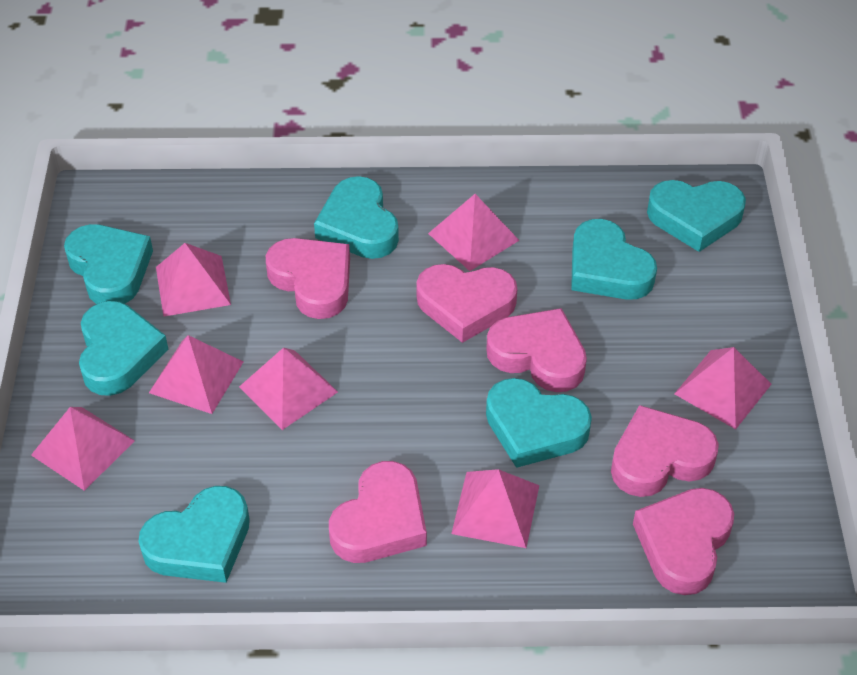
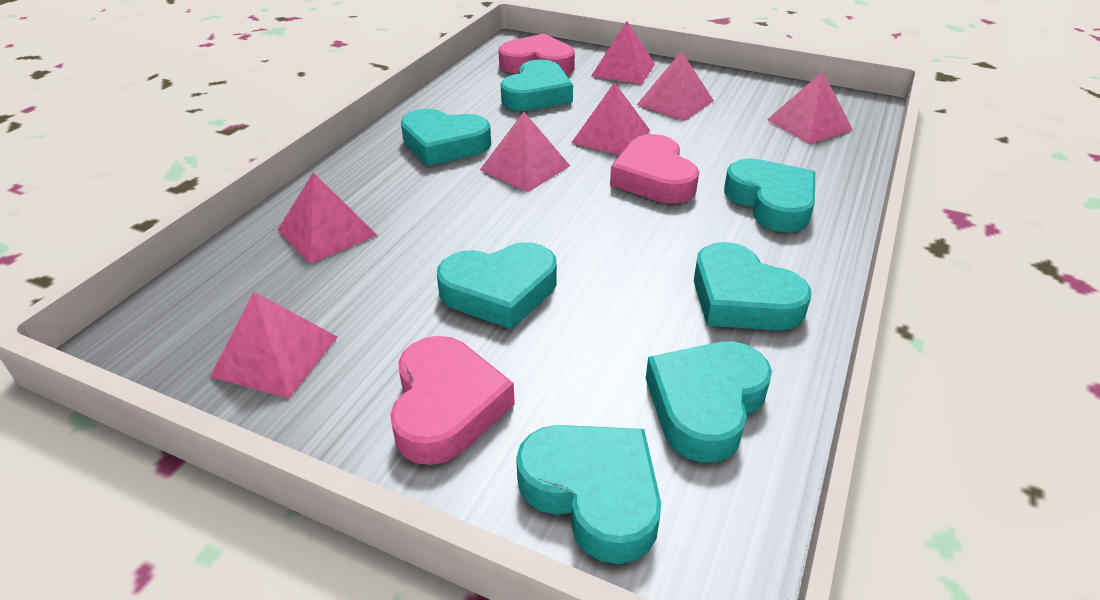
pink heart: [266,238,350,319] [329,461,427,563] [416,264,517,343] [486,308,587,392] [611,405,719,497] [633,488,734,595] = 6 -> [390,336,515,465] [499,34,575,75] [610,134,699,204] = 3

